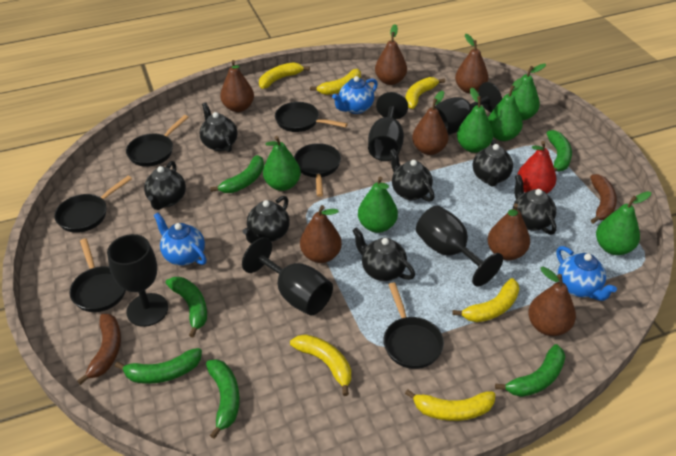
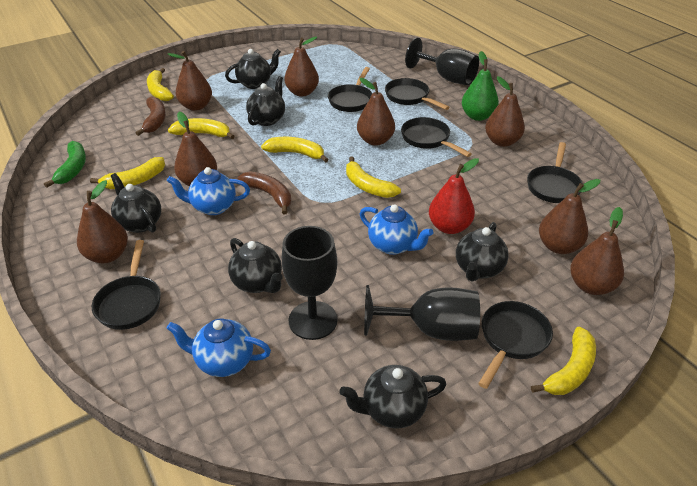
black goblet: [107,234,168,327] [242,237,333,315] [368,92,408,161] [416,206,503,287] [435,82,502,135] = 5 -> [282,226,338,340] [364,285,480,341] [405,38,479,85] = 3
black teapot: [144,161,186,210] [200,103,237,152] [243,196,290,244] [352,227,415,281] [390,149,434,202] [473,140,513,187] [513,174,556,235] = 7 -> [111,173,161,233] [225,49,281,89] [228,238,283,293] [246,76,285,126] [339,365,447,429] [456,222,509,282] = 6
brown pear: [220,60,254,112] [300,205,342,263] [375,24,407,85] [412,91,449,155] [455,34,488,94] [487,203,530,260] [528,267,576,336] = 7 -> [77,180,128,263] [168,51,212,111] [174,112,217,186] [284,37,319,96] [357,78,395,146] [485,76,525,147] [539,179,600,254] [570,207,624,295] = 8
green banana: [115,348,202,384] [166,277,207,337] [206,359,240,439] [210,155,264,193] [495,344,565,397] [547,130,572,172] = 6 -> [44,141,86,188] = 1
green pear: [263,136,301,191] [358,177,398,233] [457,88,493,153] [488,78,523,141] [512,64,546,121] [596,191,651,255] = 6 -> [462,51,499,121] = 1

